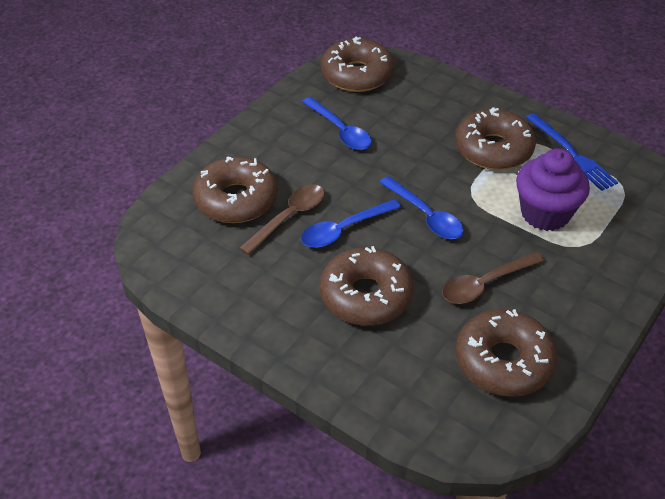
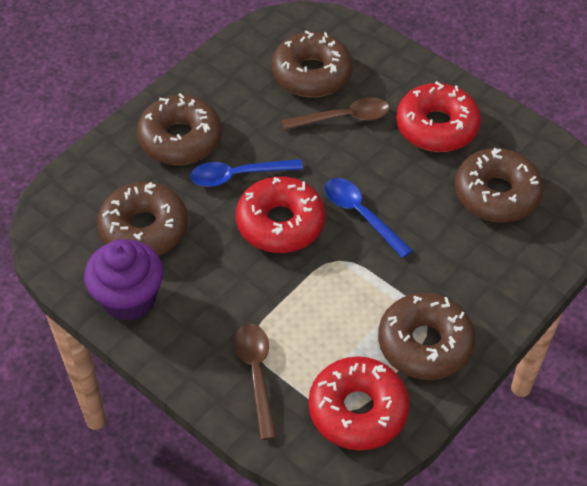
blue fork: [526,113,618,191] = 1 -> none = 0
blue spoon: [301,199,401,248] [302,97,372,150] [380,176,464,239] = 3 -> [190,159,303,187] [325,178,413,258] = 2
red donut: none = 0 -> [236,176,325,253] [309,356,409,451] [396,81,481,152] = 3

